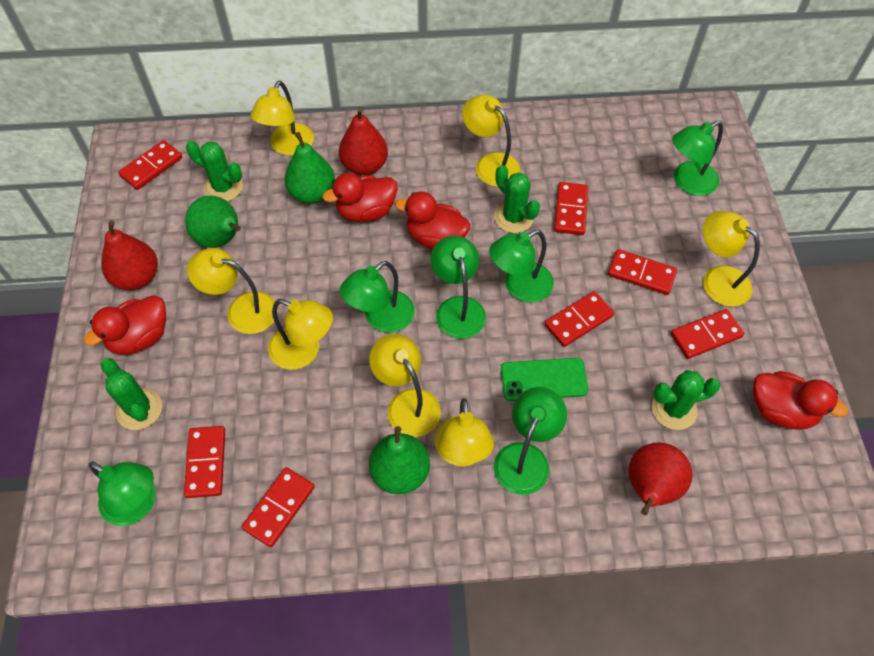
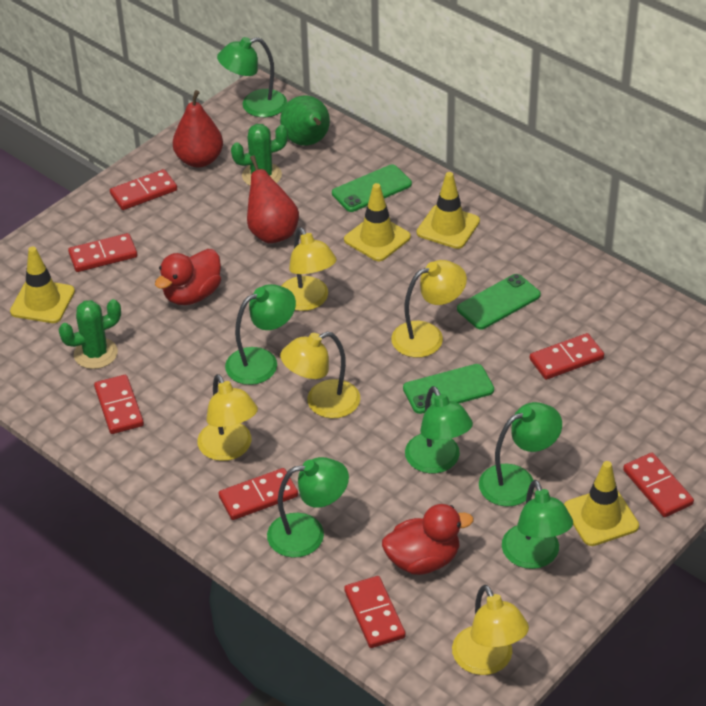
green cactus: [101,358,162,430] [186,141,243,202] [494,165,540,233] [652,370,721,430] = 4 -> [59,299,121,369] [231,124,288,186] = 2
green pear: [185,196,241,248] [285,132,335,204] [369,426,430,494] = 3 -> [280,96,330,146] = 1
green phone: [501,358,589,401] = 1 -> [332,164,412,212] [403,364,494,414] [457,274,541,330] = 3
red duck: [84,295,166,355] [322,173,398,222] [395,191,470,250] [753,371,848,430] = 4 -> [155,249,221,305] [382,504,473,575] = 2
red pear: [101,220,158,290] [339,108,388,176] [628,442,693,515] = 3 -> [173,90,223,167] [247,155,299,243] = 2
yellow lamp: [187,248,278,334] [251,81,314,156] [268,299,333,370] [369,334,441,437] [435,398,494,466] [462,95,521,187] [703,211,760,307] = 7 -> [197,374,258,461] [280,332,360,418] [282,227,337,311] [391,260,467,358] [452,585,529,675] = 5
yellow traffic cone: none = 0 -> [10,247,75,323] [344,183,411,261] [417,172,480,249] [564,461,639,546] = 4

